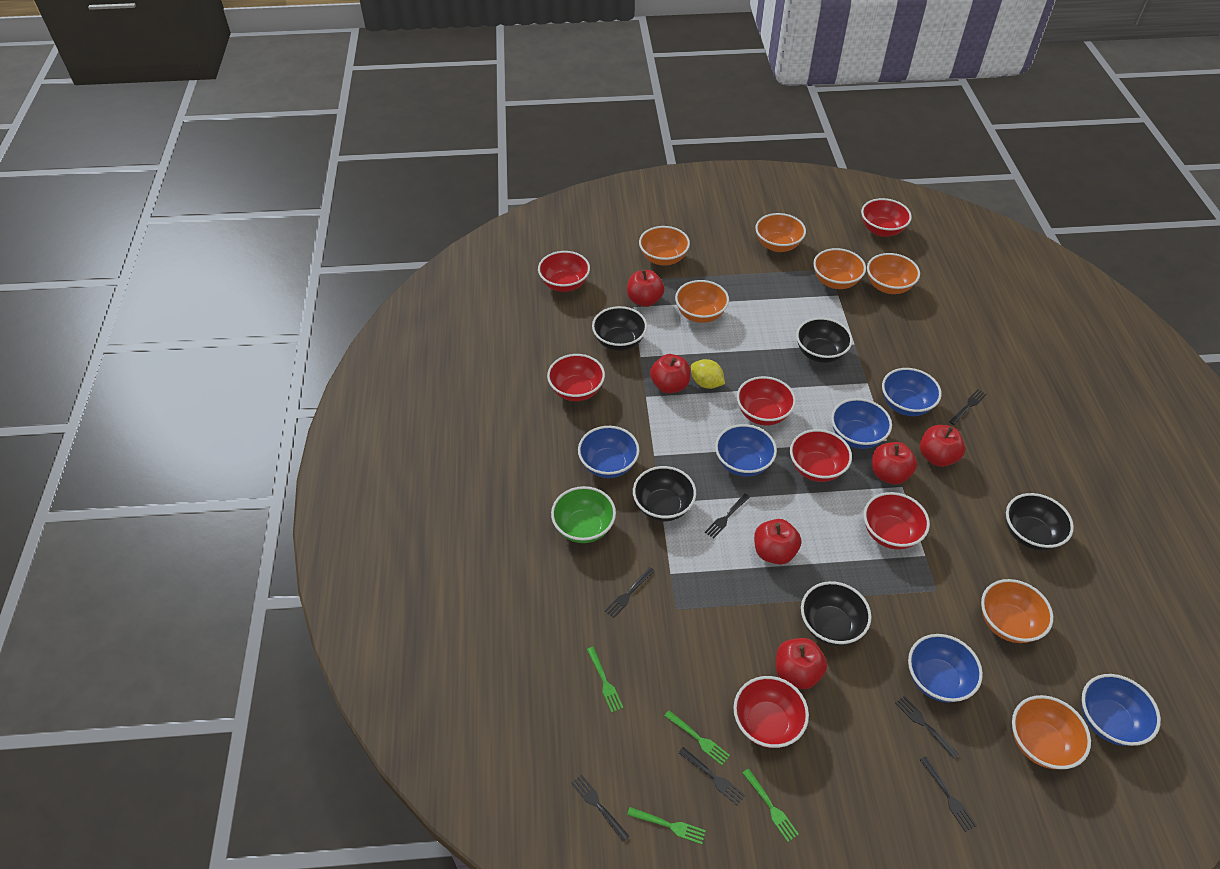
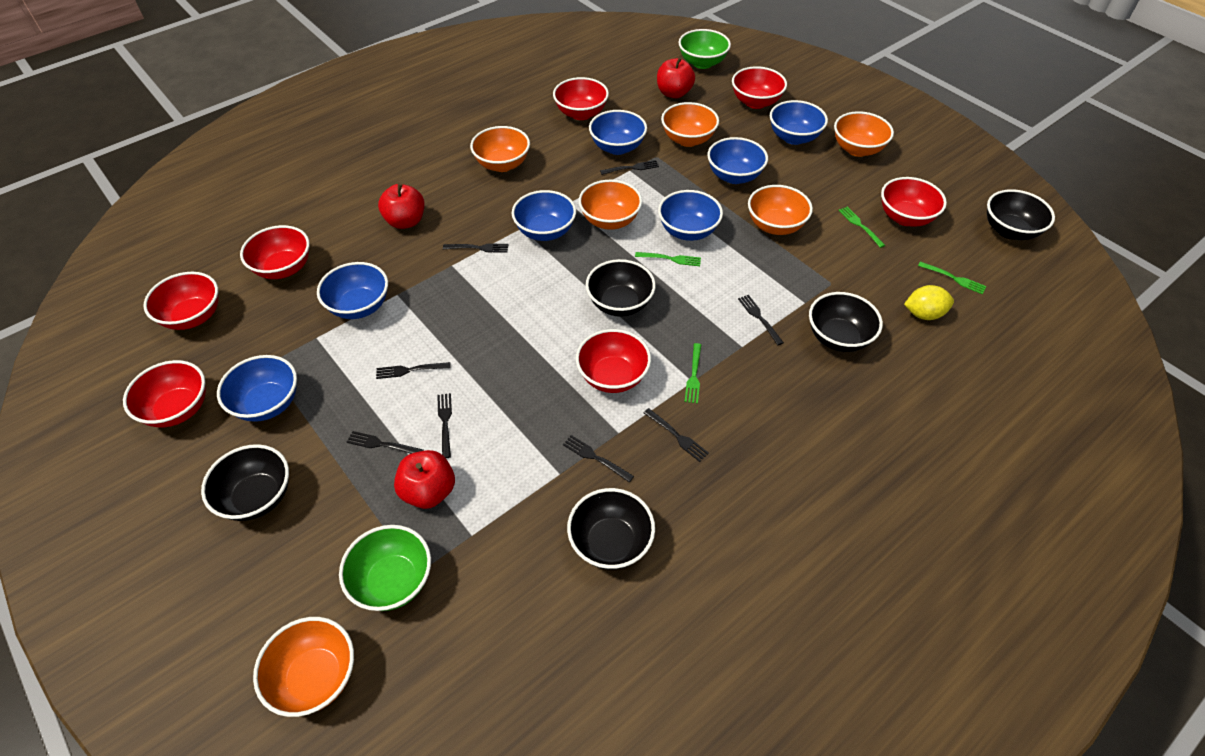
black fork: [571,774,629,842] [605,567,655,618] [679,747,745,806] [705,494,750,539] [895,696,959,759] [920,756,977,832] [949,389,987,425] = 7 -> [347,431,424,454] [376,362,451,379] [437,393,452,458] [443,243,508,253] [563,435,634,482] [600,160,659,175] [644,408,709,462] [738,295,784,345] = 8
blue bowl: [578,426,639,478] [715,424,777,477] [831,398,892,449] [882,368,942,416] [908,634,983,703] [1082,674,1161,746] = 6 -> [217,355,297,422] [317,262,388,319] [512,190,576,241] [589,110,647,155] [658,190,723,241] [707,137,768,184] [770,100,828,145] = 7
green bowl: [551,486,616,543] = 1 -> [339,525,431,611] [679,29,731,69] = 2
orange bowl: [639,226,690,266] [675,280,729,323] [755,213,806,252] [813,248,866,289] [867,253,920,294] [981,579,1053,643] [1012,695,1091,769] = 7 -> [253,617,354,717] [470,126,530,172] [579,180,642,230] [661,102,719,147] [748,185,813,235] [834,111,894,157] = 6
red apple: [627,269,665,307] [650,354,691,393] [754,519,801,565] [776,638,827,689] [872,442,917,485] [920,425,965,467] = 6 -> [378,183,424,229] [394,450,455,509] [657,57,695,98] = 3

